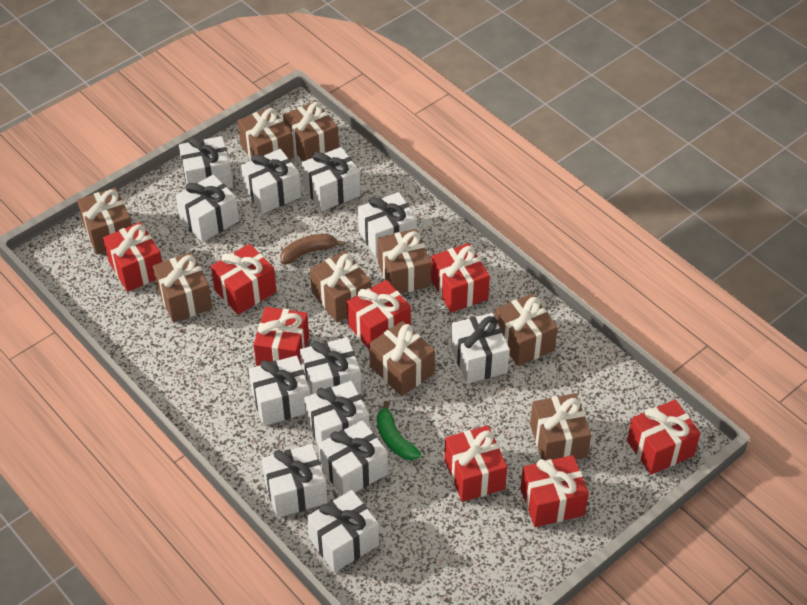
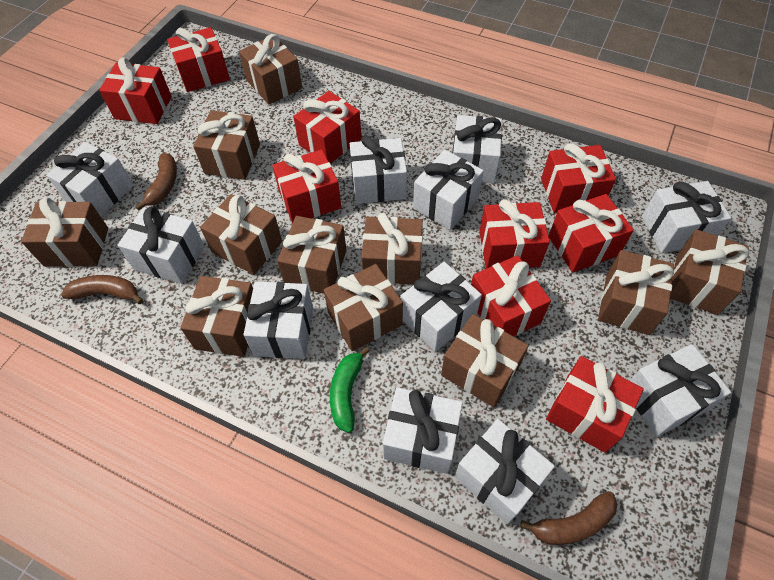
brown banana: [280,234,345,264] = 1 -> [61,275,143,304] [135,153,177,211] [520,491,617,545] = 3
brown gift: [77,187,132,255] [153,252,212,323] [238,107,294,160] [283,101,339,161] [310,251,371,322] [369,321,435,396] [377,229,431,294] [495,294,558,366] [530,393,591,460] = 9 -> [21,197,108,267] [180,276,253,357] [193,110,260,180] [200,194,282,275] [239,34,302,105] [277,216,347,294] [324,264,403,351] [361,213,423,285] [441,314,529,407] [598,250,674,335] [670,229,749,315] = 11
red gift: [103,222,162,292] [211,244,277,315] [253,307,309,366] [347,280,411,349] [431,243,490,313] [444,425,507,502] [520,455,589,527] [627,400,701,475] = 8 -> [99,57,172,124] [167,27,230,92] [272,149,341,224] [293,91,361,164] [471,255,551,336] [479,199,550,269] [541,143,616,213] [546,356,644,453] [549,194,634,273] = 9
white gift: [176,175,239,242] [179,136,233,188] [241,149,301,214] [249,355,310,426] [262,444,328,518] [300,337,361,395] [302,147,361,211] [304,381,370,444] [307,490,379,572] [318,420,388,495] [358,192,417,258] [451,313,510,384] = 12 -> [46,142,134,217] [117,206,205,284] [244,281,313,359] [350,135,407,204] [383,387,463,474] [400,262,482,352] [413,150,484,230] [452,115,502,184] [455,419,555,525] [630,344,731,437] [642,181,731,253] = 11

